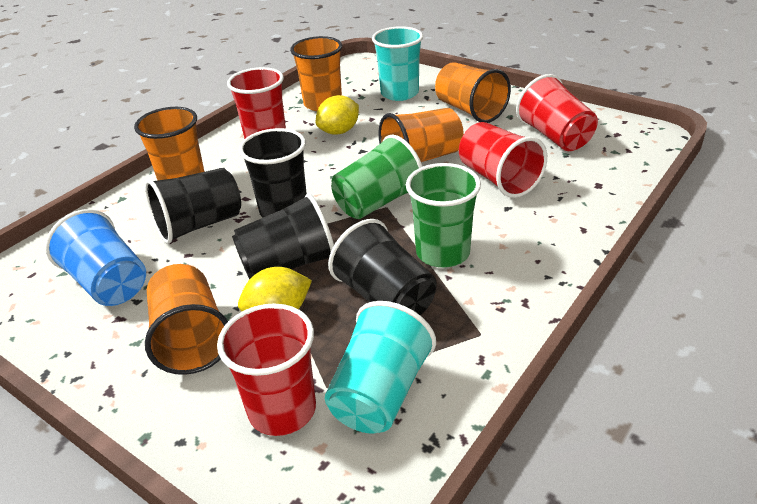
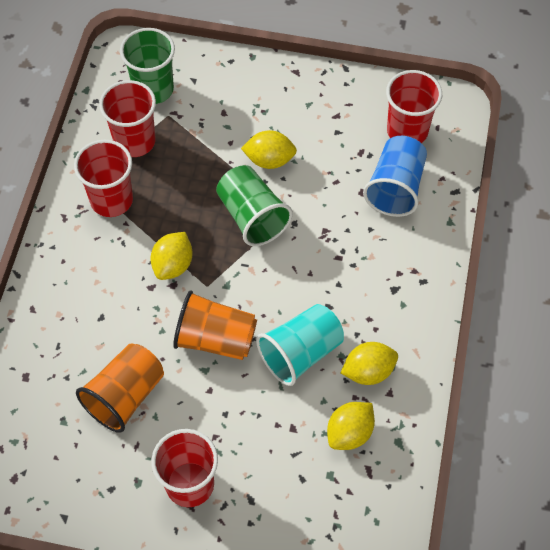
black cup: [145,168,241,244] [232,193,334,279] [239,128,307,218] [328,219,437,315] = 4 -> none = 0
orange cup: [134,107,204,180] [145,264,228,375] [290,36,342,111] [378,108,464,162] [435,62,511,123] = 5 -> [76,343,164,433] [173,291,257,360] = 2
turquoise cup: [325,301,436,433] [372,26,423,101] = 2 -> [256,304,344,386] = 1
yellow lemon: [238,267,312,311] [316,95,359,135] = 2 -> [151,232,193,280] [241,130,297,169] [327,402,375,450] [341,342,398,385] = 4

